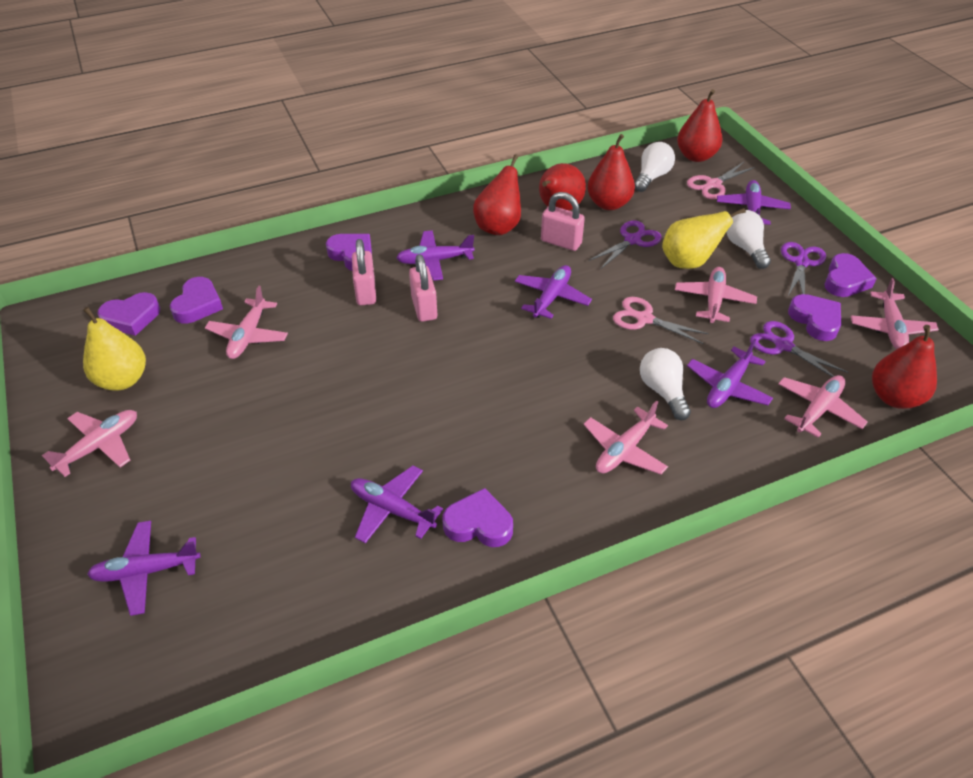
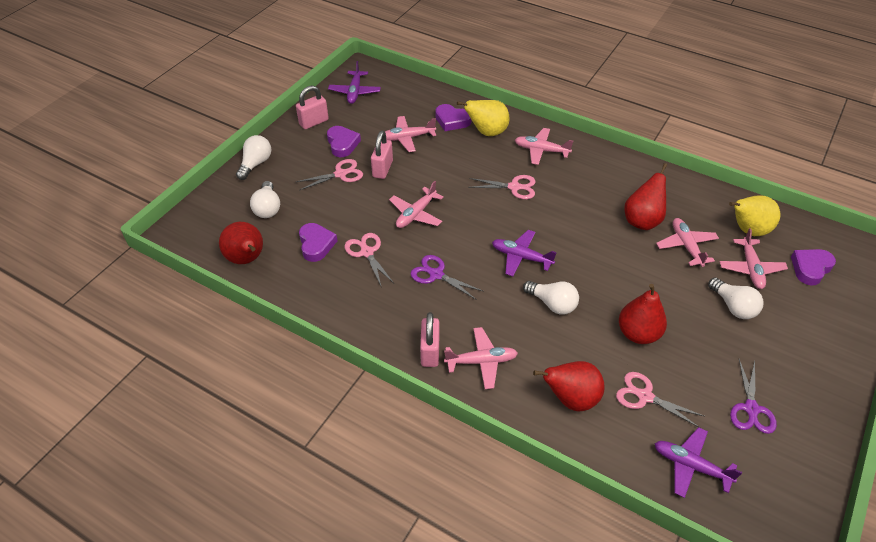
pink scissors: [613,297,709,344] [687,162,755,199] = 2 -> [296,159,363,191] [344,233,394,288] [468,175,536,199] [616,372,704,428] = 4
purple heart: [97,292,160,336] [170,277,223,324] [326,234,372,271] [443,488,513,547] [788,294,841,341] [825,253,877,297] = 6 -> [299,223,337,262] [327,126,361,157] [435,104,472,131] [791,249,836,286] = 4
purple plane: [87,521,201,616] [351,466,443,544] [396,230,475,281] [515,265,592,319] [687,339,773,408] [717,180,791,225] = 6 -> [328,61,381,104] [492,230,557,276] [654,427,742,498] = 3
purple scissors: [589,220,662,269] [750,321,849,377] [781,242,826,296] = 3 -> [411,255,484,300] [730,359,777,434] = 2
red pear: [473,155,521,235] [539,163,586,210] [587,134,635,210] [677,89,723,162] [872,325,937,409] = 5 -> [219,222,263,264] [533,361,605,411] [619,284,667,344] [624,163,667,230] = 4
white light bulb: [634,142,675,192] [640,348,691,420] [726,210,771,269] = 3 -> [236,135,271,180] [250,181,280,218] [523,281,579,315] [708,277,763,319] = 4

